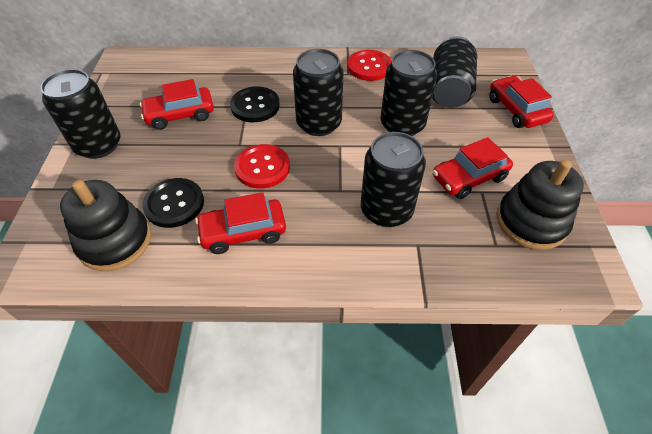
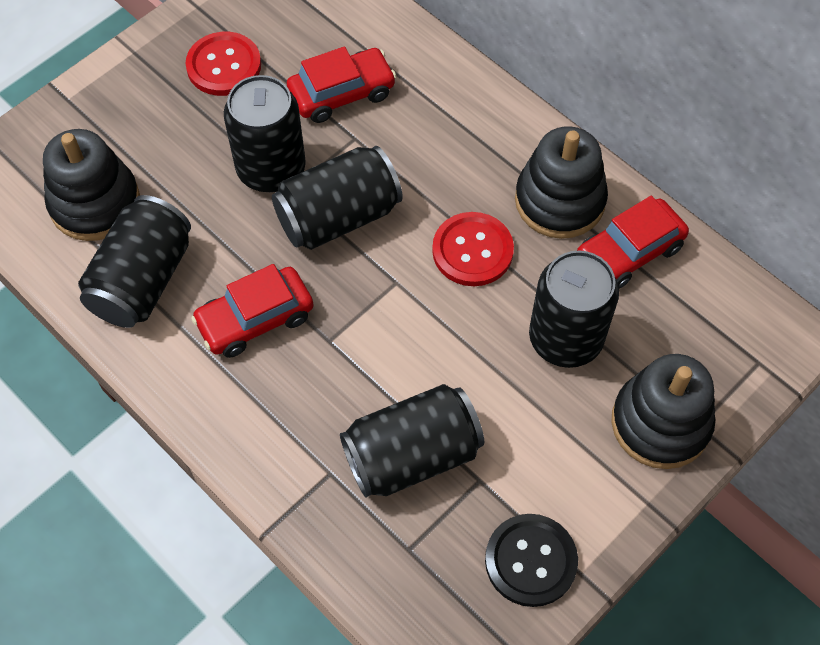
black button: [142,178,204,228] [230,86,280,122] = 2 -> [485,514,578,607] = 1
black stacking toy: [60,180,151,271] [496,160,584,250] = 2 -> [43,129,140,241] [515,127,608,239] [611,354,715,469] = 3
red car: [140,79,214,130] [195,192,286,254] [433,137,513,199] [489,76,554,128] = 4 -> [191,264,314,358] [287,47,396,123] [577,196,689,289] = 3

